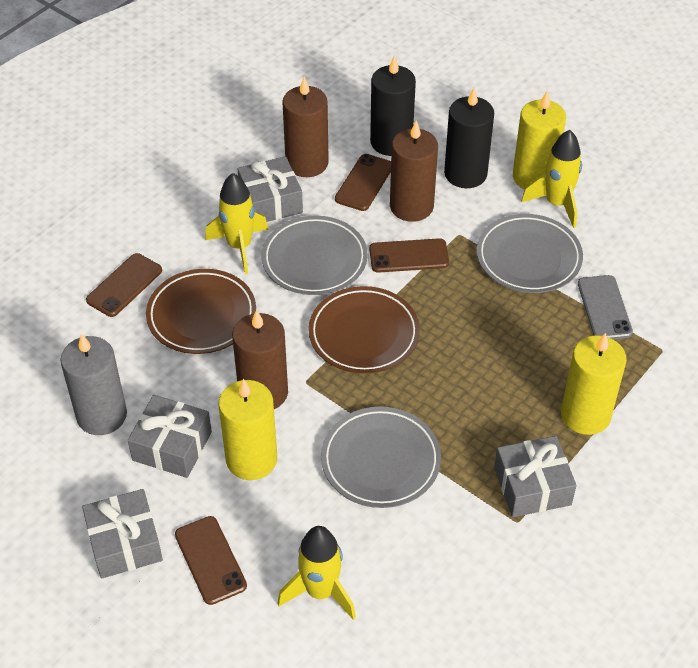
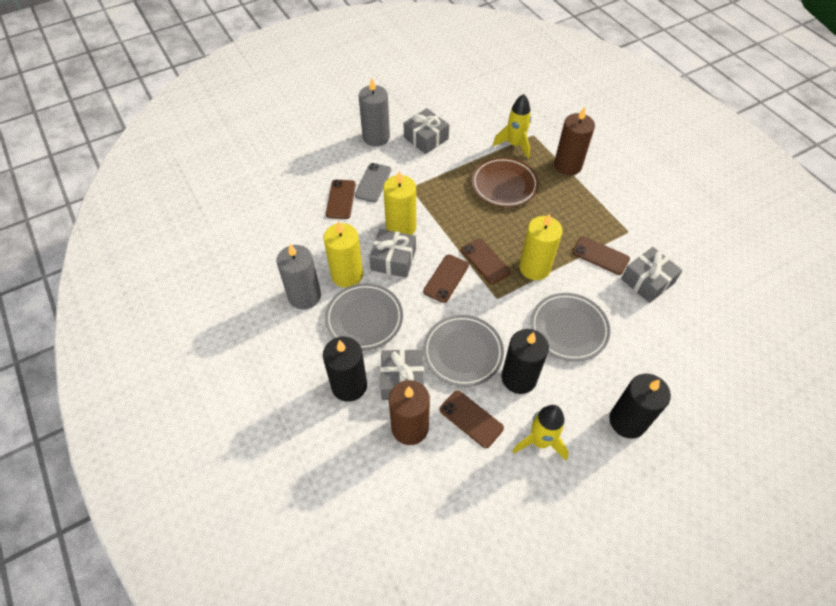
black candle: [370,55,416,156] [444,88,494,188] = 2 -> [323,337,367,402] [502,329,549,394] [609,374,671,438] = 3
brown candle: [232,310,288,409] [282,77,329,177] [390,120,438,222] = 3 -> [389,380,430,445] [554,107,595,176] = 2
brown phone: [86,253,162,317] [175,516,247,605] [335,154,391,211] [369,238,449,273] = 4 -> [326,180,356,219] [423,254,469,303] [440,390,504,448] [461,238,511,284] [572,236,630,275] = 5
brown plate: [146,269,256,354] [308,286,420,374] = 2 -> [471,157,539,207] = 1
grey candle: [60,333,127,435] = 1 -> [276,244,321,310] [359,78,390,147] = 2
yellow rocket: [205,173,268,274] [277,526,356,620] [521,130,582,228] = 3 -> [493,94,531,158] [512,405,569,461] = 2

